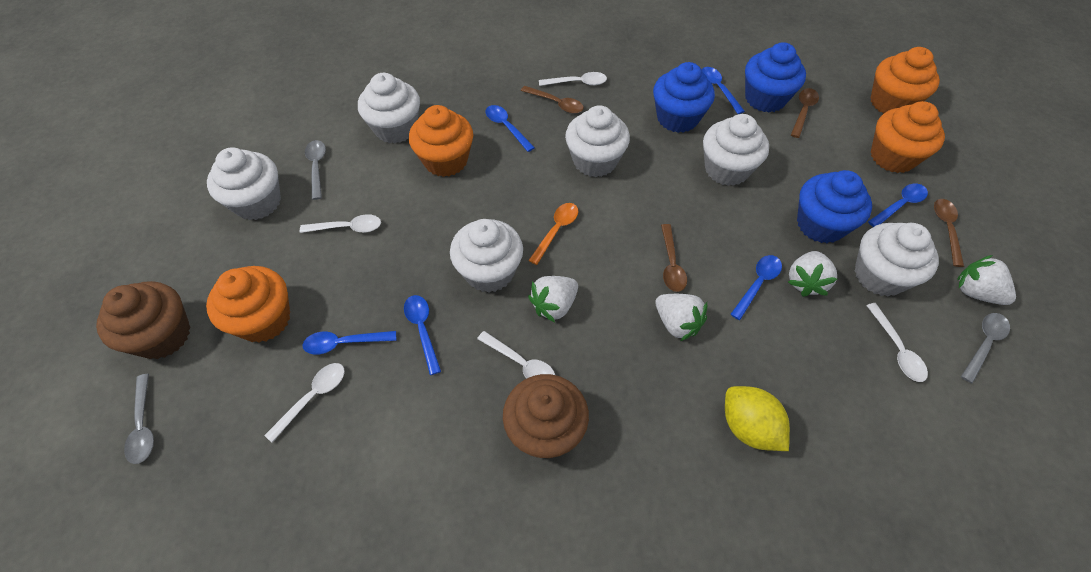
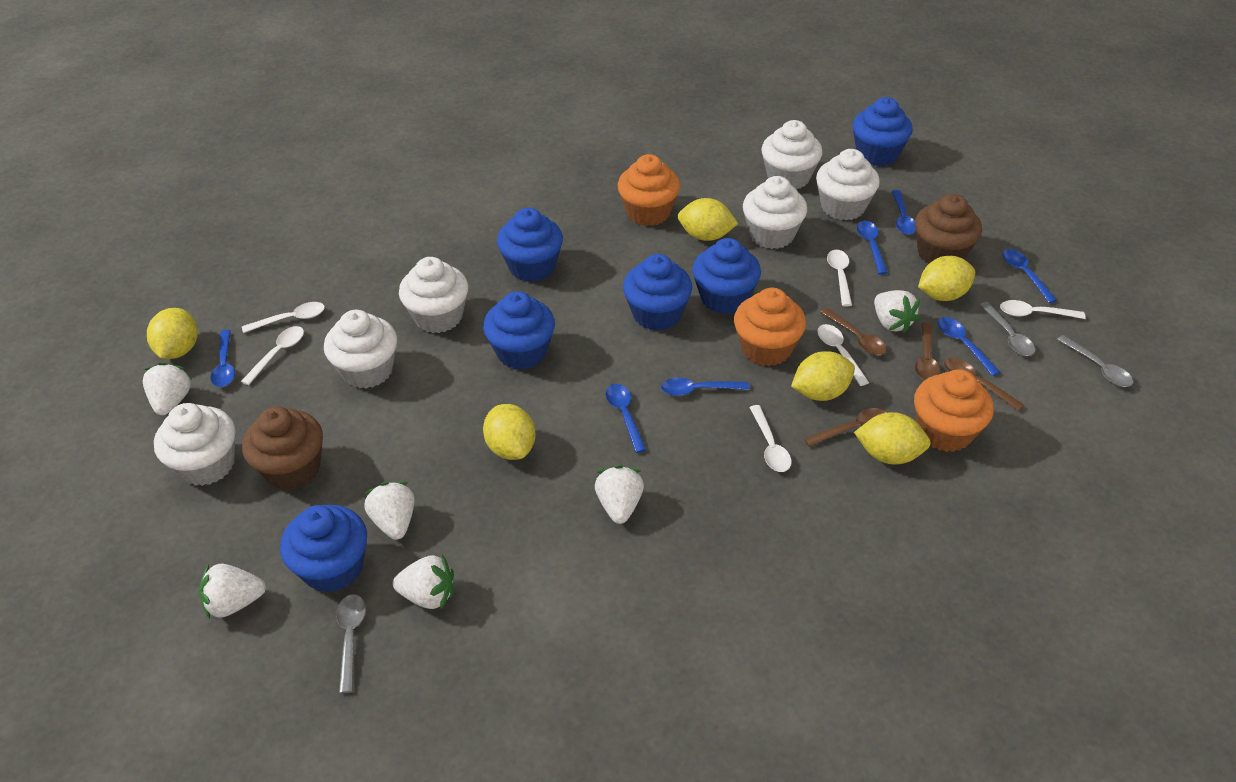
blue cupcake: [653,62,715,133] [745,42,806,113] [797,170,872,243] = 3 -> [280,505,367,592] [483,291,555,370] [497,208,563,282] [623,254,692,331] [692,238,761,314] [852,97,913,166] = 6
blue spoon: [303,331,396,355] [404,295,441,375] [486,105,535,152] [702,67,745,114] [730,255,782,320] [868,184,928,227] = 6 -> [210,330,235,387] [606,384,646,453] [661,378,750,396] [856,221,888,275] [892,190,916,235] [938,317,1000,376] [1003,249,1057,303] = 7
orange cupcake: [206,266,290,343] [409,105,473,177] [871,47,940,114] [871,101,945,173] = 4 -> [618,154,680,226] [734,288,806,366] [914,369,994,452] = 3
orange spoon: [528,203,578,265] = 1 -> none = 0
white spoon: [264,363,345,443] [300,214,381,233] [477,331,555,379] [539,72,607,86] [866,303,928,382] = 5 -> [241,326,304,385] [242,302,325,333] [749,405,792,472] [817,324,869,386] [827,250,852,306] [1000,300,1086,319] = 6
white strawberry: [528,276,578,322] [655,294,707,341] [788,251,837,297] [957,255,1016,305] = 4 -> [143,362,192,415] [199,564,266,619] [364,482,414,540] [393,554,454,609] [595,465,644,524] [874,290,920,333] = 6
yellow lemon: [725,386,790,451] = 1 -> [147,308,198,359] [483,404,535,460] [678,198,738,241] [791,351,855,401] [854,412,931,465] [918,256,975,301] = 6

